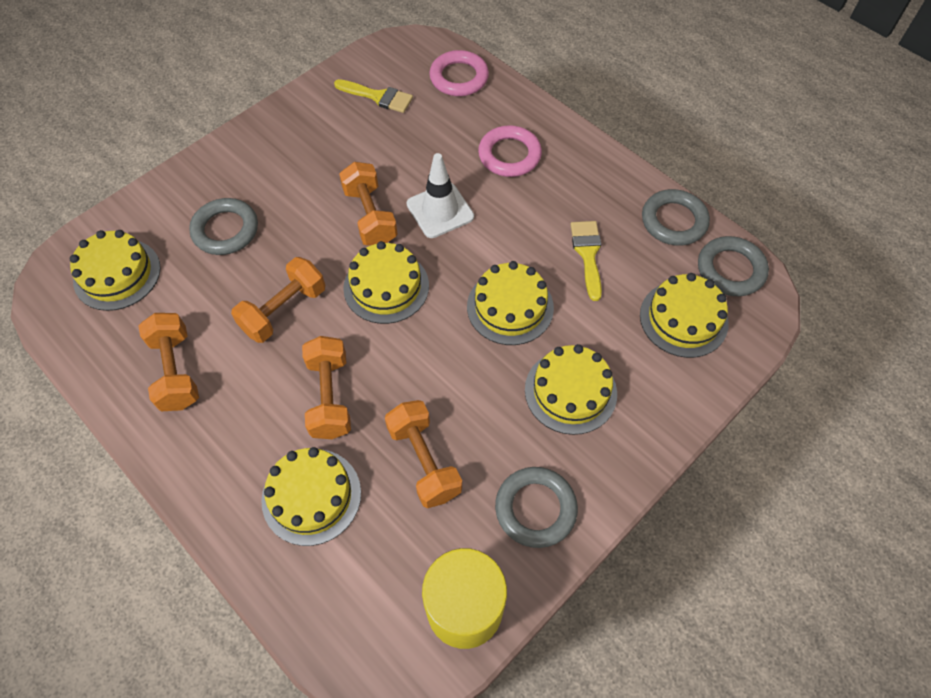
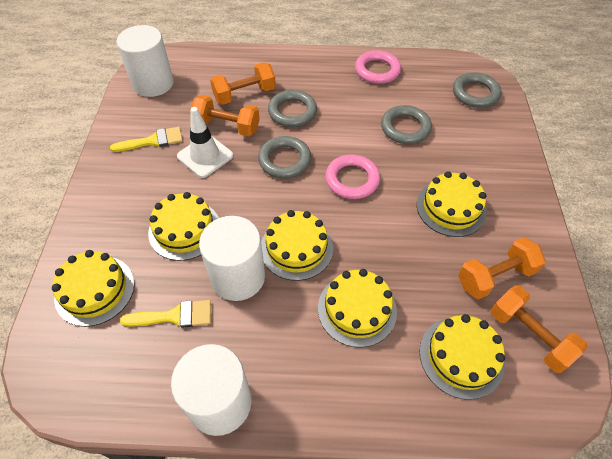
orange dumbbell: [138,313,199,411] [231,257,325,343] [302,336,351,439] [339,162,398,246] [385,400,462,508] = 5 -> [190,95,260,137] [210,62,276,105] [458,237,546,300] [491,285,587,373] = 4
white cylinder: none = 0 -> [117,25,174,97] [171,344,251,436] [199,216,265,301] = 3
yellow cylinder: [422,548,507,649] = 1 -> none = 0

